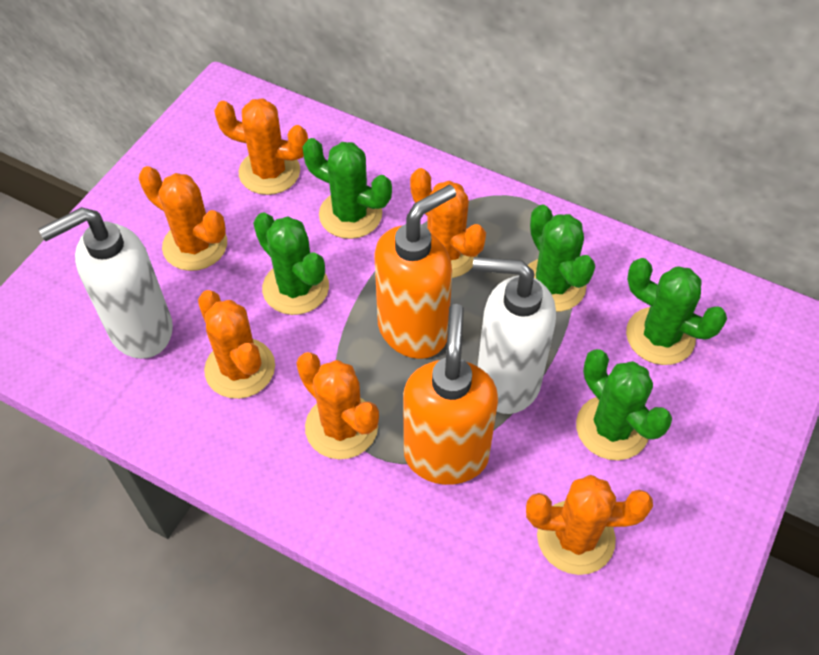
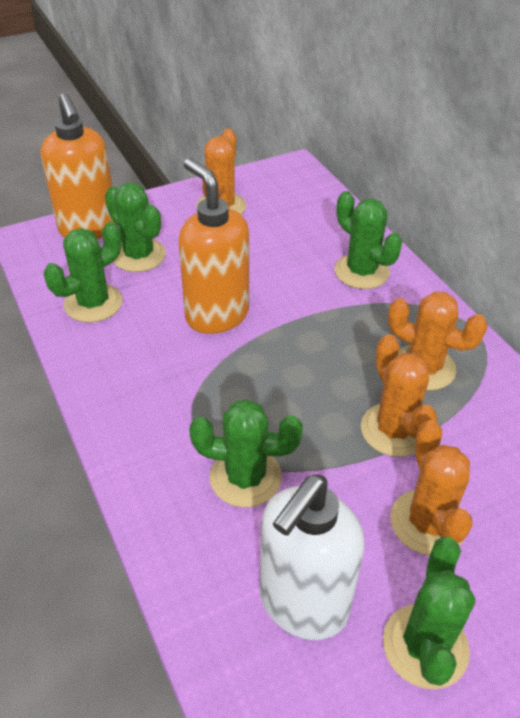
orange cactus: [139,166,227,271] [198,290,275,399] [214,98,308,195] [296,352,379,459] [410,168,486,278] [526,475,653,575] = 6 -> [196,128,246,215] [361,334,437,457] [388,291,488,391] [390,420,473,556] = 4
white soap dispenser: [39,207,173,359] [473,257,556,414] = 2 -> [260,475,365,640] = 1

